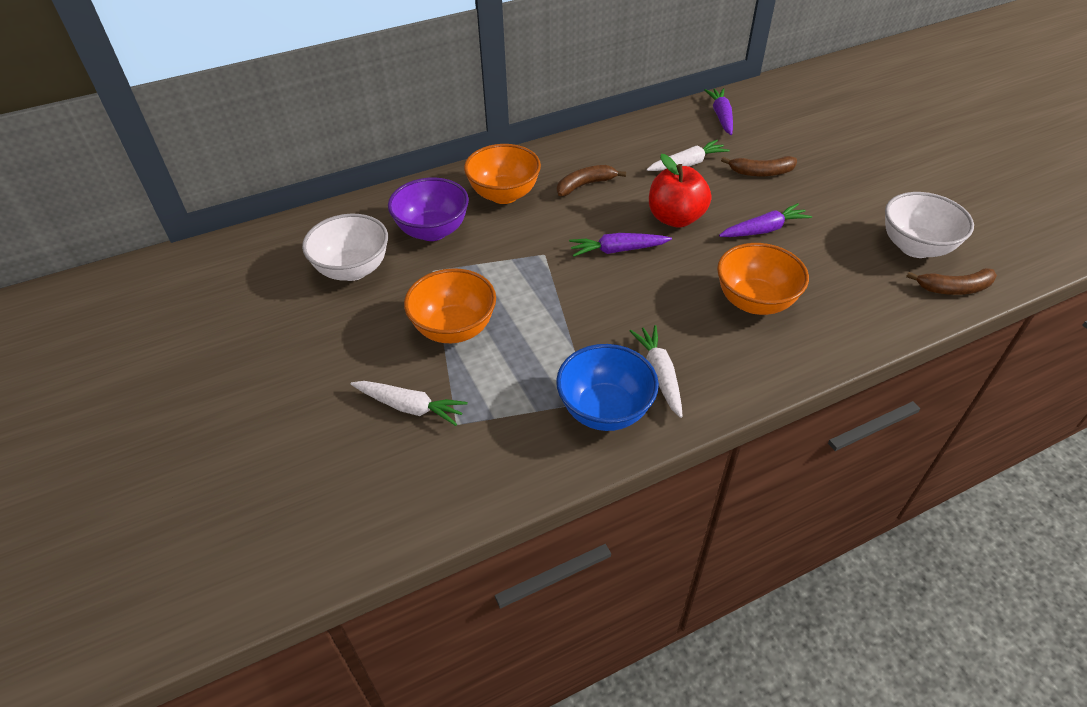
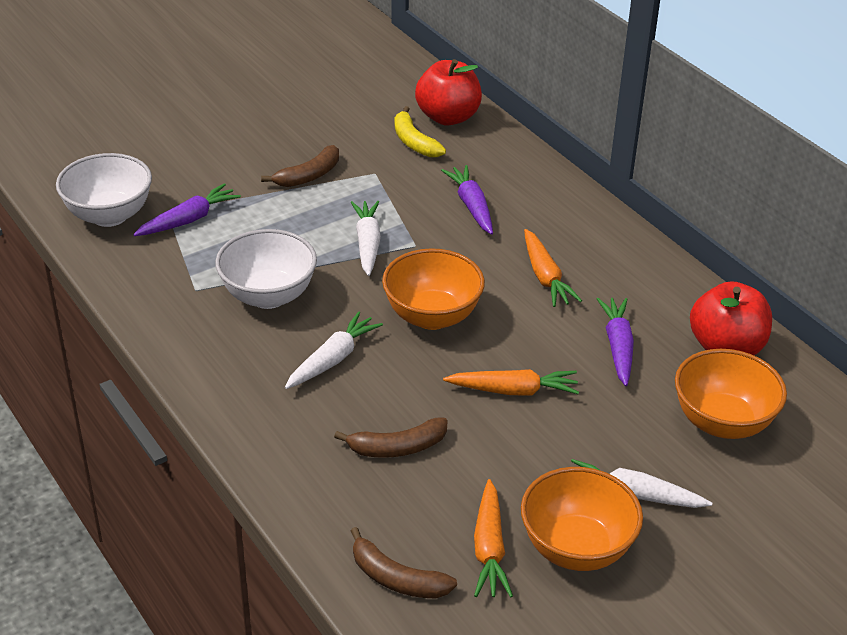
blue bowl: [556,344,659,431] = 1 -> none = 0
orange carrot: none = 0 -> [443,369,579,395] [474,479,513,597] [524,229,582,307] = 3
purple bowl: [388,177,469,241] = 1 -> none = 0
red apple: [649,154,711,228] = 1 -> [415,59,482,125] [690,281,772,355] = 2
yellow banana: none = 0 -> [394,106,446,157] = 1

